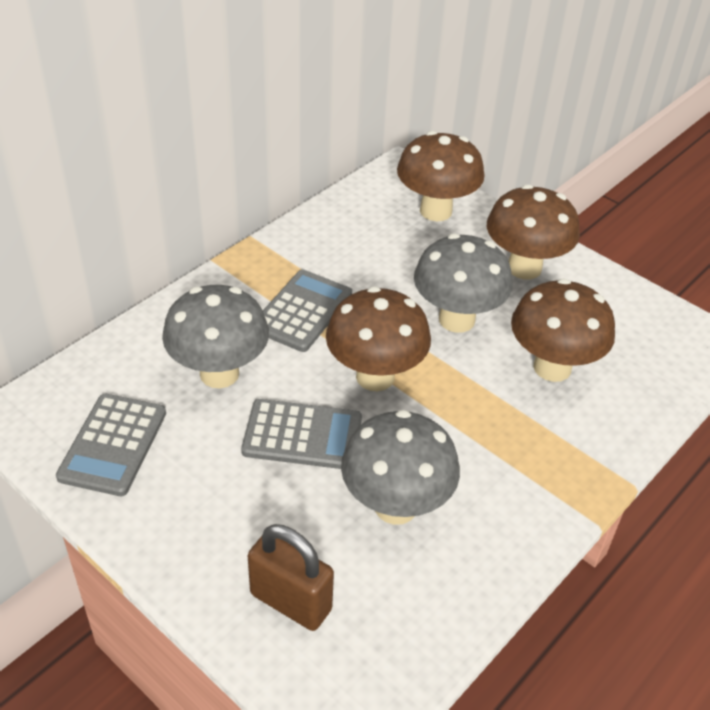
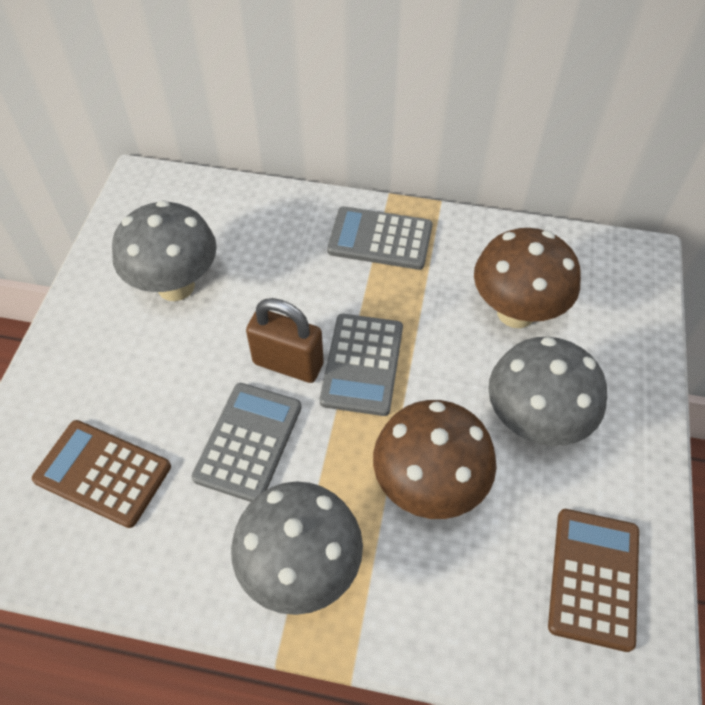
brown calculator: none = 0 -> [32,420,171,528] [548,509,639,652] = 2
brown mushroom: [326,286,431,391] [397,131,485,221] [487,184,580,280] [511,278,615,382] = 4 -> [373,400,497,519] [474,228,581,328] = 2

